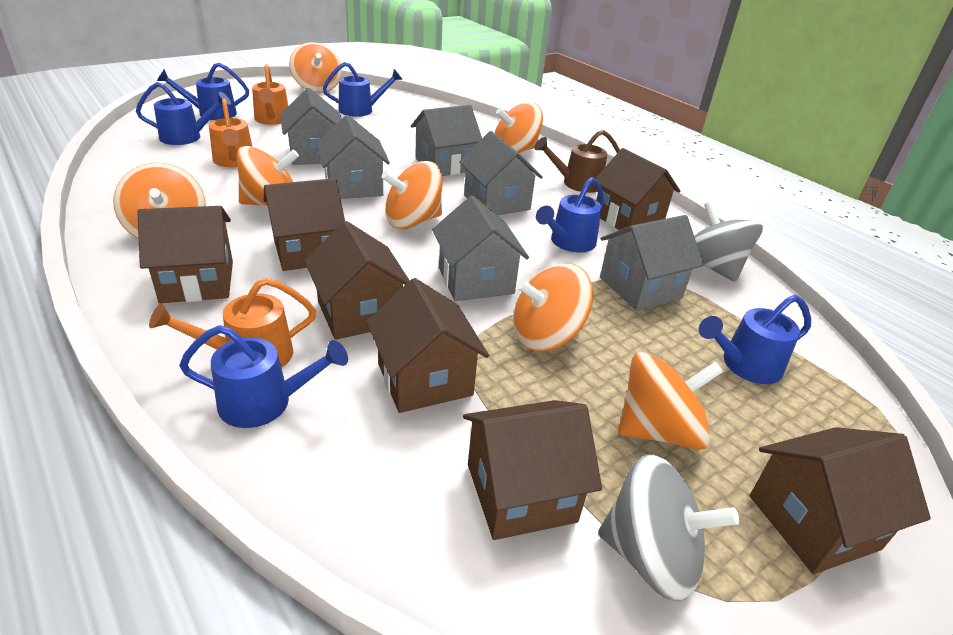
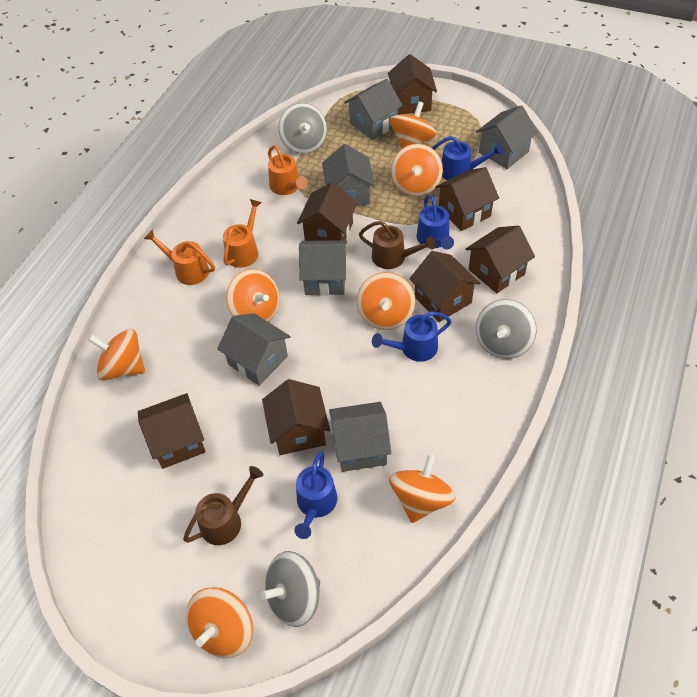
blue watering can: [136,82,231,145] [157,62,249,120] [179,325,348,428] [323,62,403,117] [536,177,604,253] [699,295,811,384] = 6 -> [294,452,337,539] [372,311,451,362] [416,195,454,249] [432,136,503,180] = 4
brown watering can: [534,130,620,193] = 1 -> [183,466,263,545] [359,221,436,269] = 2
grey spinning top: [598,454,739,602] [694,201,763,282] = 2 -> [260,551,320,627] [279,103,327,154] [476,299,537,359] = 3

